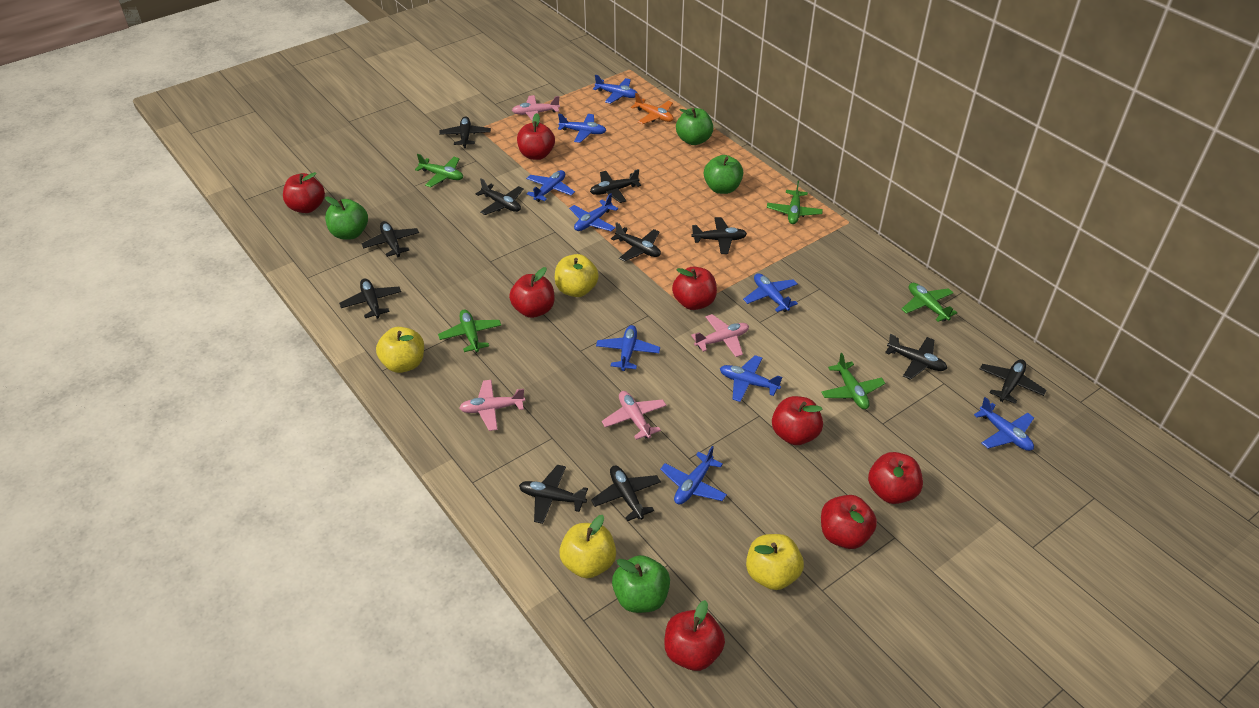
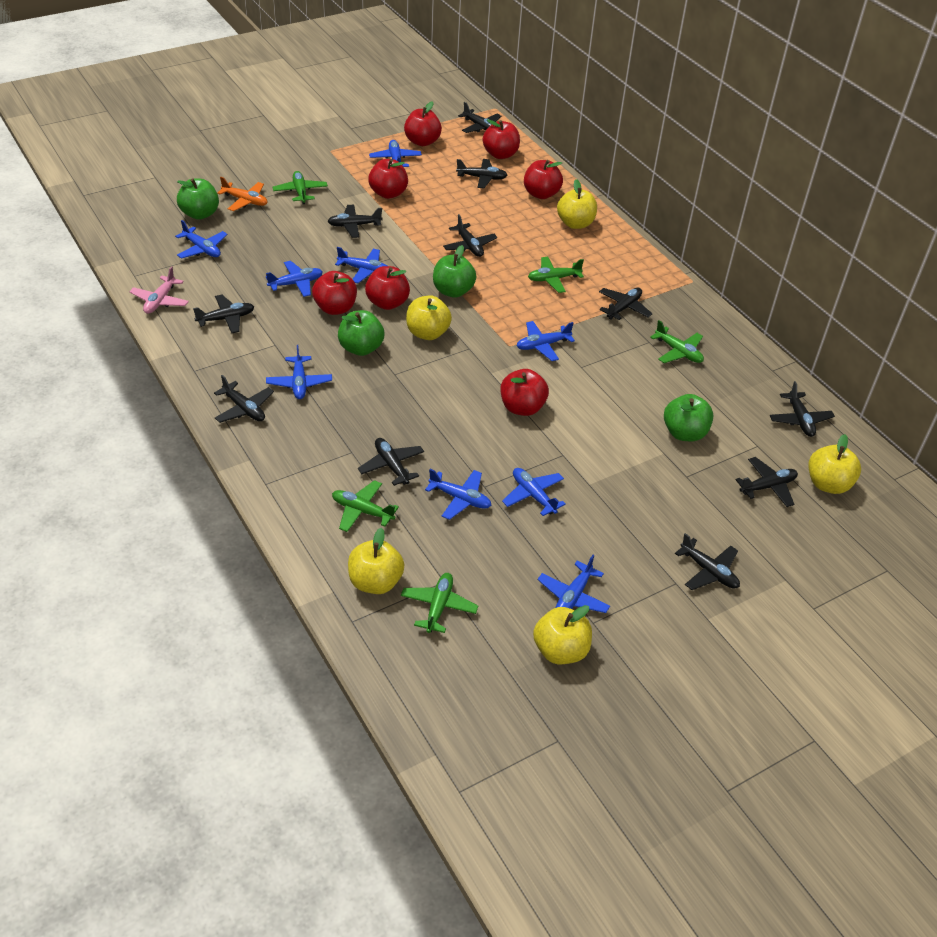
pink plane: [459,380,525,431] [512,95,560,123] [602,391,667,440] [691,314,749,357] = 4 -> [129,266,189,314] = 1
red apple: [283,172,325,213] [509,267,555,318] [517,113,555,160] [664,600,725,671] [672,267,717,310] [772,396,823,445] [821,495,877,549] [868,452,923,504] = 8 -> [312,271,357,315] [365,266,410,310] [368,159,408,199] [404,101,442,146] [483,119,520,159] [501,369,549,416] [524,160,563,199] = 7
yellow apple: [376,327,424,373] [555,254,599,297] [559,515,616,578] [746,534,804,590] = 4 -> [348,528,404,594] [406,295,452,340] [533,605,592,664] [557,179,597,229] [808,434,861,494] = 5

